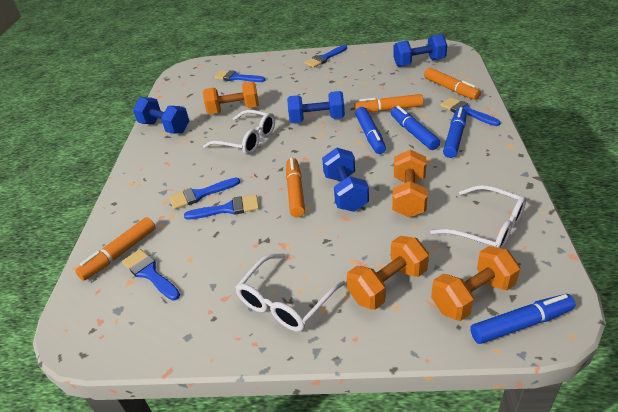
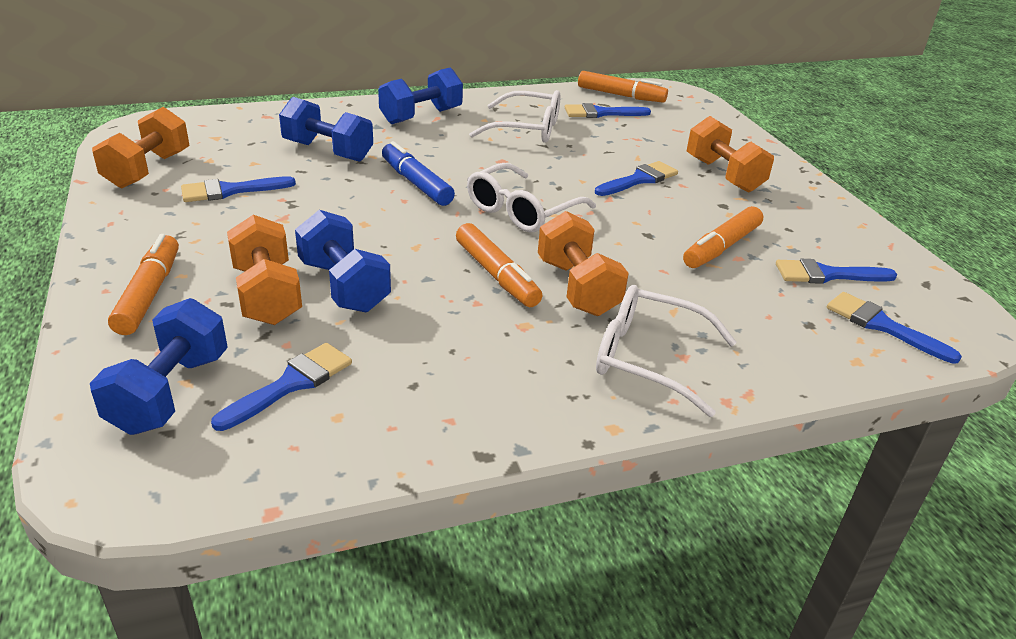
blue marker: [355,107,386,154] [390,106,440,150] [443,107,467,158] [470,294,576,344] = 4 -> [382,141,455,206] = 1

